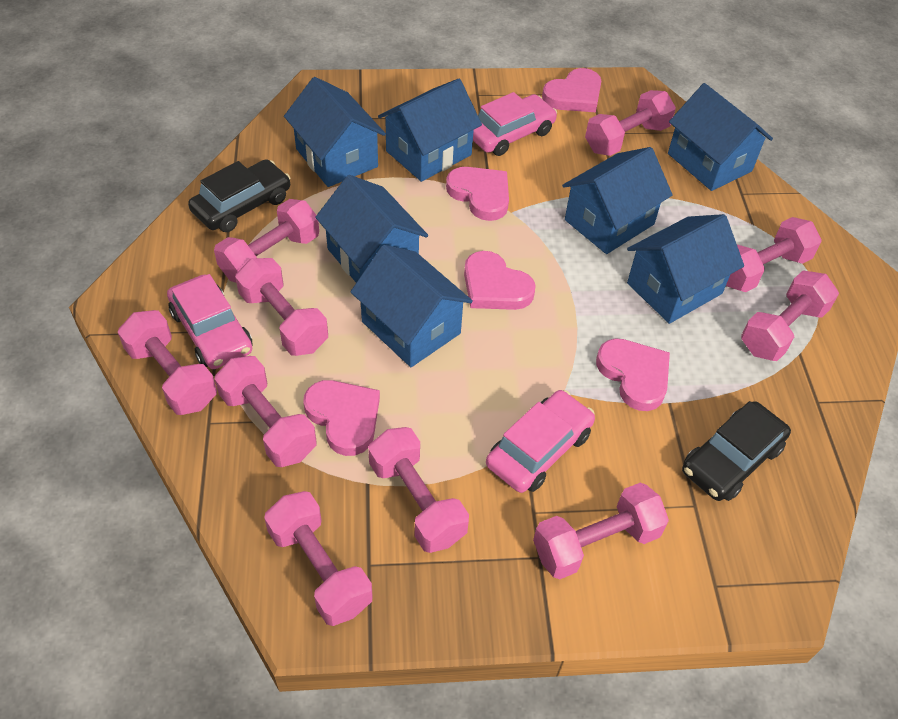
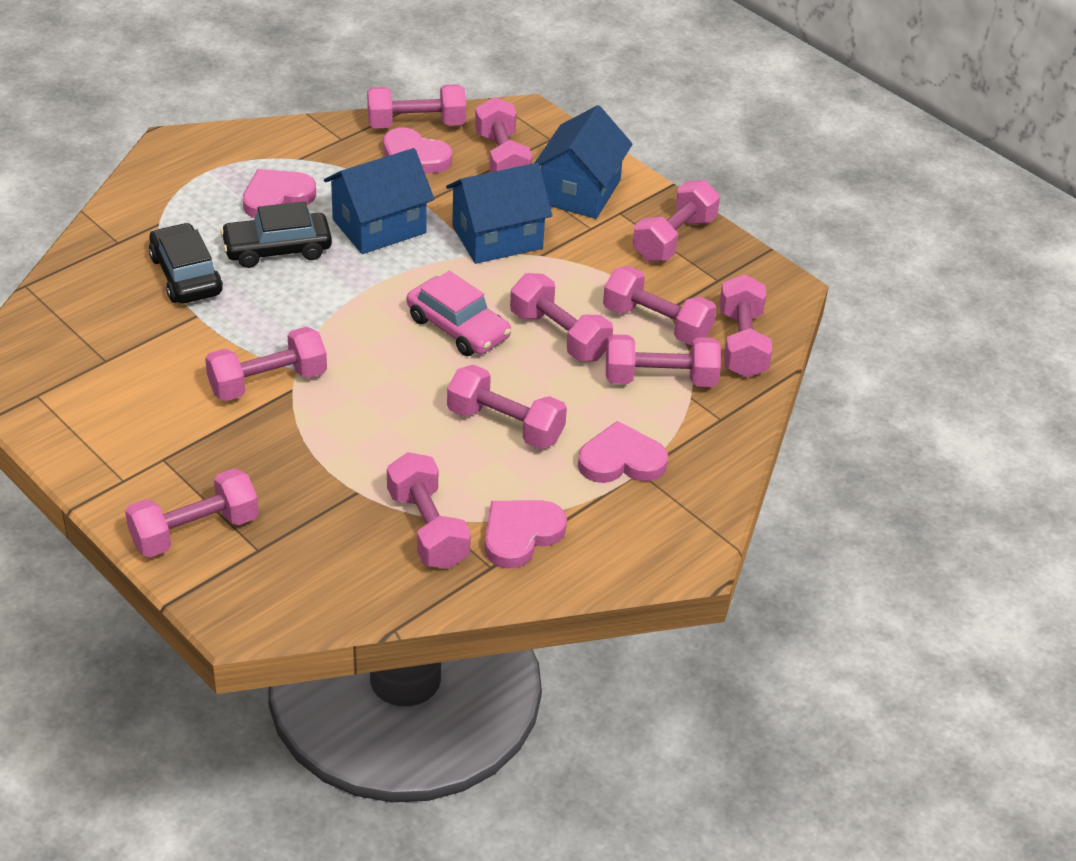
blue house: [284,77,386,187] [315,175,428,283] [351,245,473,367] [378,79,482,182] [562,147,673,254] [627,214,744,324] [668,83,773,191] = 7 -> [324,148,434,254] [446,163,553,264] [535,105,632,219] = 3
pink car: [167,274,253,369] [473,92,557,156] [486,390,595,493] = 3 -> [407,271,511,356] = 1
pink dumbbell: [118,310,217,415] [214,199,319,282] [215,356,317,467] [235,258,328,356] [264,491,373,626] [368,427,469,553] [533,483,669,579] [585,90,676,156] [726,217,822,292] [741,270,839,361] = 10 -> [125,468,259,557] [205,327,327,401] [367,84,466,128] [387,452,471,569] [447,365,567,449] [475,97,532,172] [510,273,613,361] [603,266,716,345] [606,334,721,387] [633,180,720,262] [720,274,772,378] = 11
pink heart: [303,380,380,456] [446,167,509,221] [464,251,536,310] [542,68,601,112] [596,338,670,411] = 5 -> [243,169,316,218] [383,128,452,174] [485,501,567,569] [578,421,668,483] = 4

